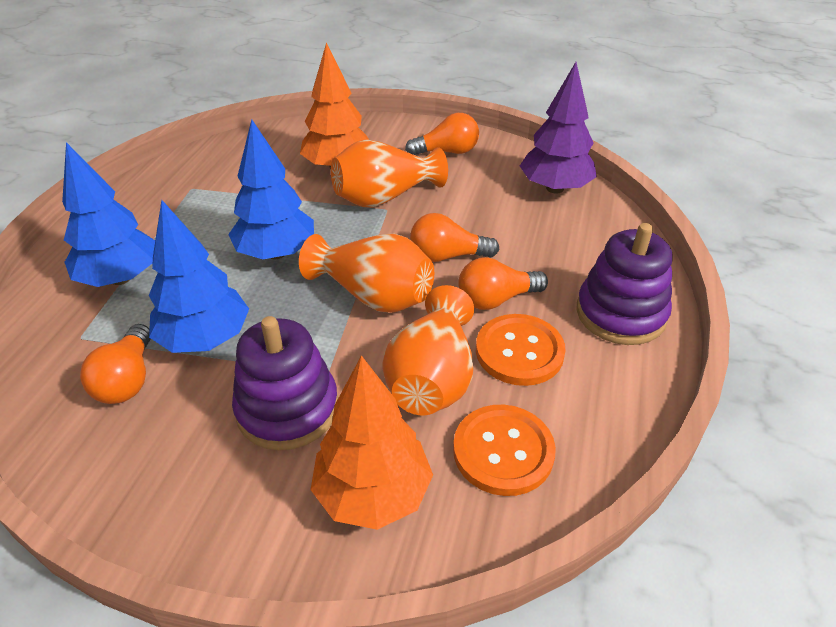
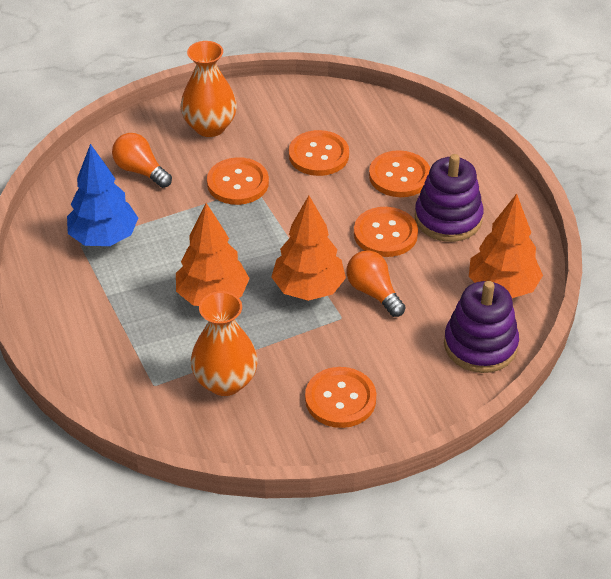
blue tree: [62,142,155,287] [149,200,249,353] [228,120,314,259] = 3 -> [67,144,138,246] = 1
orange button: [453,405,556,496] [476,314,566,386] = 2 -> [207,157,269,205] [289,130,349,176] [305,367,376,428] [354,207,418,257] [369,150,430,197] = 5
orange light bulb: [80,324,151,404] [405,113,479,155] [410,213,499,262] [458,257,548,310] = 4 -> [112,133,172,188] [346,250,405,317] = 2
orange tree: [300,42,369,169] [311,355,433,530] = 2 -> [176,203,250,306] [271,196,346,301] [469,194,543,298] = 3
orange vase: [299,234,434,313] [331,140,448,208] [383,285,474,415] = 3 -> [181,41,237,137] [190,291,258,396] = 2
purple tree: [520,62,597,194] = 1 -> none = 0

